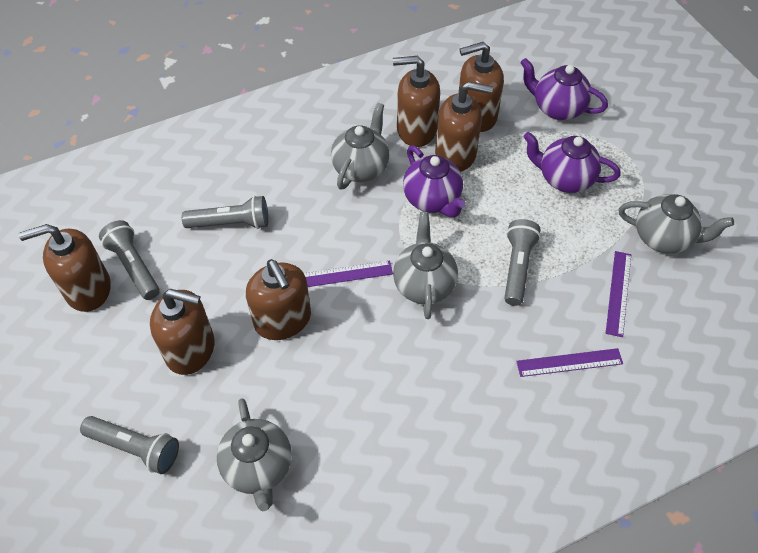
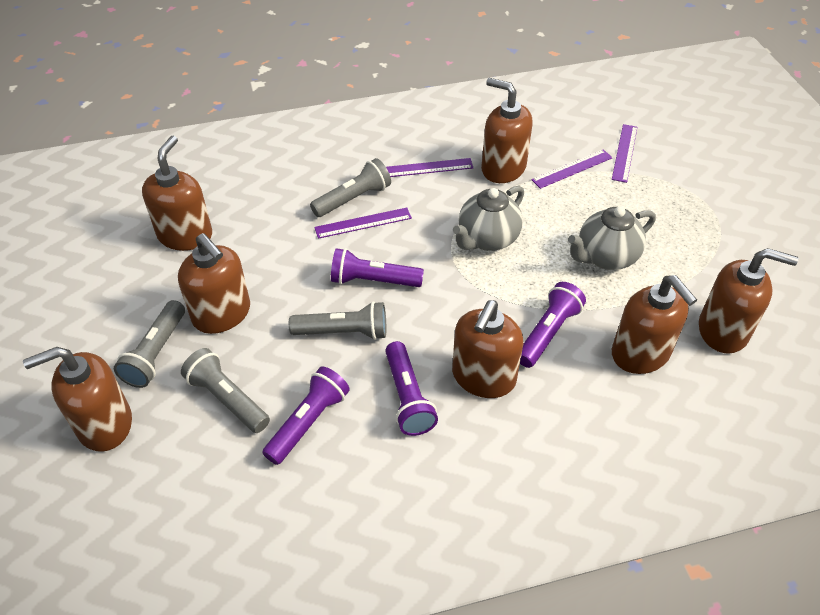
brown soap dispenser: [18,224,111,312] [150,289,215,375] [246,259,311,340] [393,56,440,147] [435,81,493,172] [458,42,504,132] = 6 -> [23,347,132,452] [142,135,212,251] [178,233,250,334] [452,300,523,398] [481,78,533,183] [612,275,697,374] [699,248,799,354] = 7
grey teapot: [216,398,292,511] [331,103,389,190] [393,212,458,319] [619,194,734,254] = 4 -> [453,186,524,251] [568,206,656,270] = 2
purple flashlight: none = 0 -> [262,366,350,465] [331,248,424,287] [385,341,438,436] [520,282,586,368] = 4
purple ruler: [304,261,393,287] [516,348,623,377] [606,251,631,337] = 3 -> [314,208,412,239] [386,158,473,177] [531,149,613,189] [612,124,637,183] = 4
purple teapot: [403,145,466,218] [520,58,608,120] [523,132,621,193] = 3 -> none = 0

